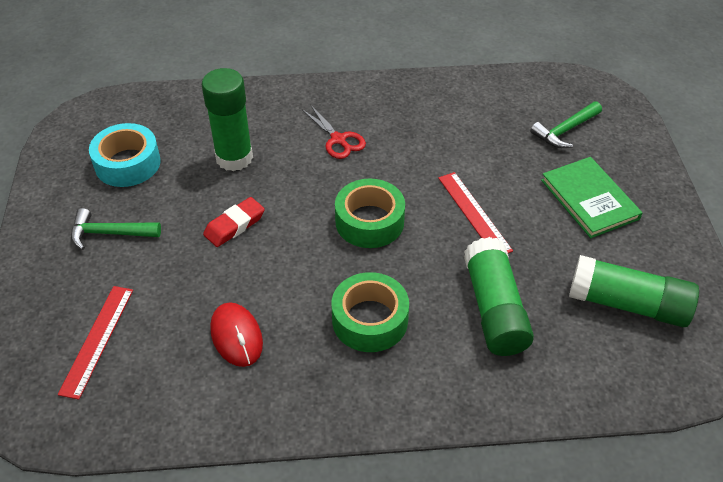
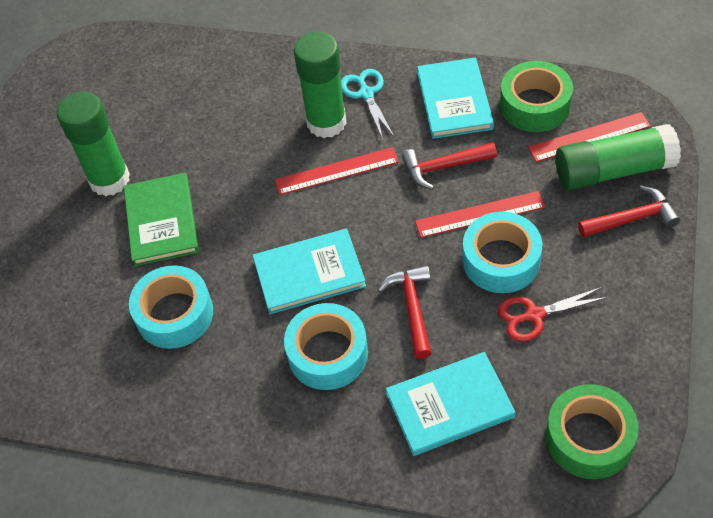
green hammer: [71,208,161,250] [530,101,602,148] = 2 -> none = 0
red eraser: [203,197,265,247] = 1 -> none = 0
red hammer: none = 0 -> [378,265,432,359] [402,142,497,190] [578,185,681,238] = 3
red mouse: [210,302,263,367] = 1 -> none = 0
red ruler: [58,286,133,400] [438,172,513,253] = 2 -> [275,147,399,195] [415,191,545,238] [528,112,651,162] = 3
turquoise book: none = 0 -> [253,229,366,314] [386,352,515,456] [417,58,494,139] = 3
turquoise scissors: none = 0 -> [341,69,394,139] = 1
turquoise tape: [89,123,161,187] = 1 -> [129,265,213,349] [284,303,368,390] [463,212,542,293] = 3

